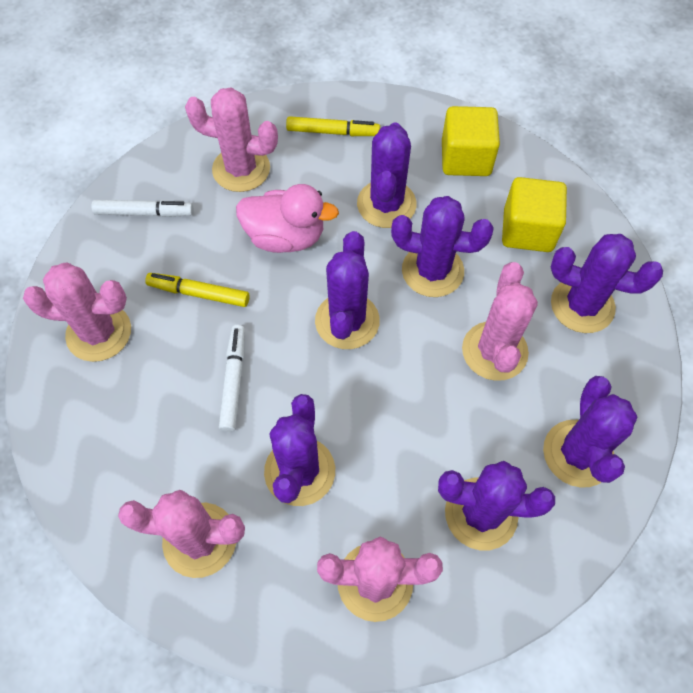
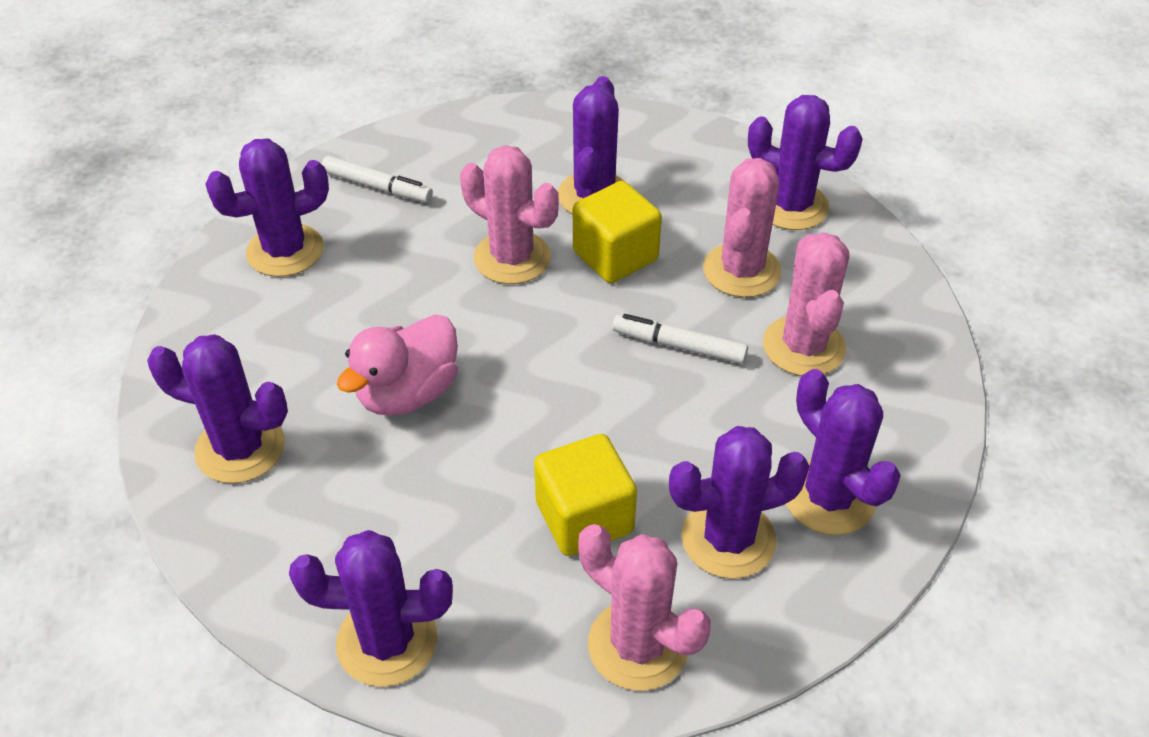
pink cactus: [23,263,131,362] [118,490,245,578] [185,87,278,192] [317,536,443,622] [462,262,538,381] = 5 -> [460,145,559,284] [579,524,711,691] [703,158,781,297] [763,232,849,376] = 4
yellow marker: [145,273,250,307] [286,116,380,136] = 2 -> none = 0

